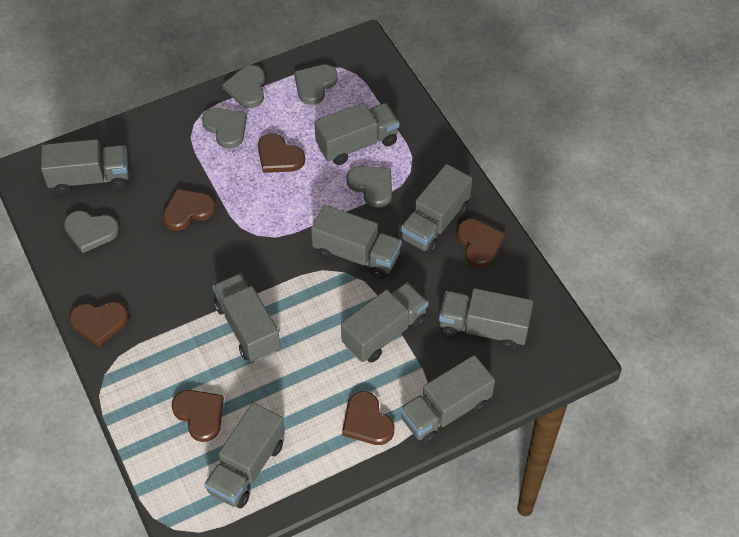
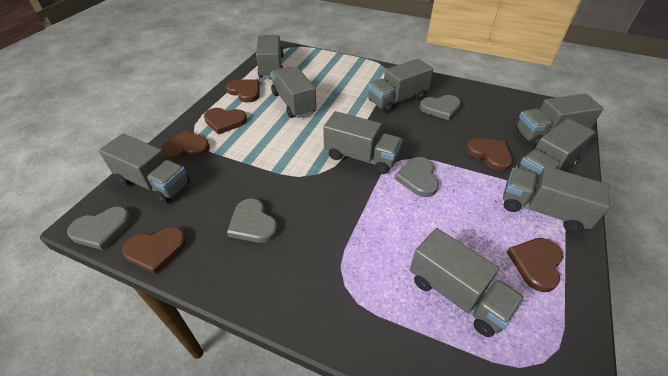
grey heart: [64,211,119,253] [202,108,247,149] [222,65,265,108] [294,65,338,105] [346,166,392,208] = 5 -> [67,206,131,250] [227,198,278,243] [394,157,439,197] [420,95,461,120] = 4

